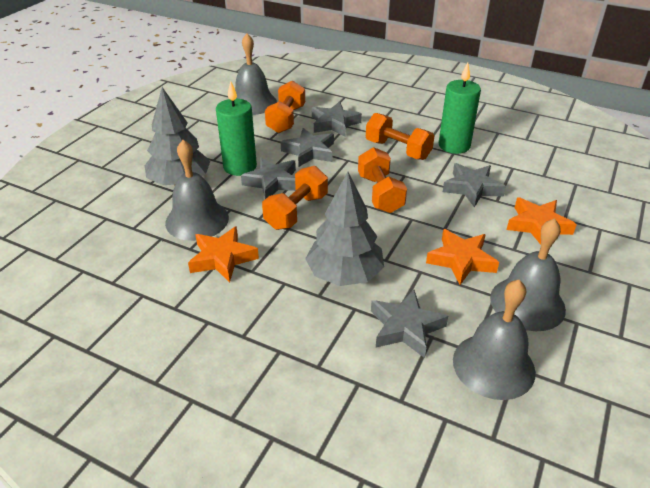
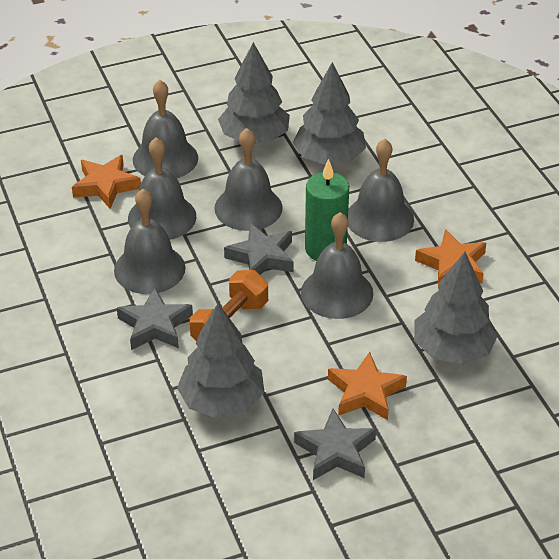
green candle: [216,81,257,176] [439,62,481,154] = 2 -> [305,159,349,261] = 1
grey bell: [165,140,229,241] [235,34,277,115] [453,280,536,400] [490,218,566,331] = 4 -> [114,189,185,294] [128,137,196,240] [133,80,198,179] [214,128,283,231] [301,212,373,319] [348,139,414,242] = 6
grey star: [241,157,296,199] [281,128,334,167] [312,102,362,136] [371,290,448,358] [443,163,506,207] = 5 -> [117,288,193,350] [224,223,294,275] [294,409,376,480] = 3
grey tree: [145,87,210,185] [305,172,384,286] = 2 -> [177,303,265,418] [218,42,290,143] [293,62,366,165] [414,252,498,364] = 4
orange dumbbell: [262,166,328,230] [265,80,305,133] [358,147,407,213] [366,113,434,160] = 4 -> [190,270,268,342] = 1

